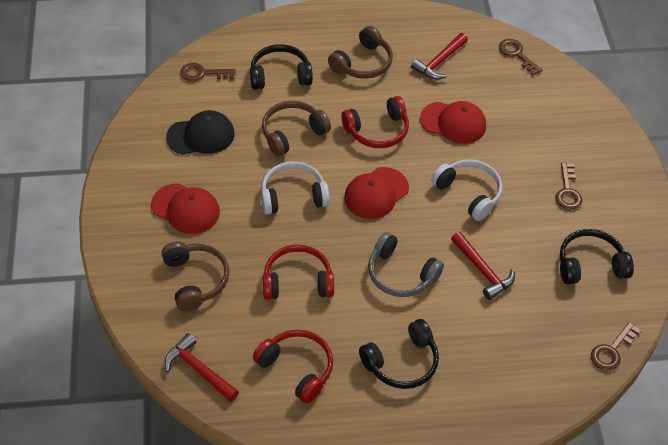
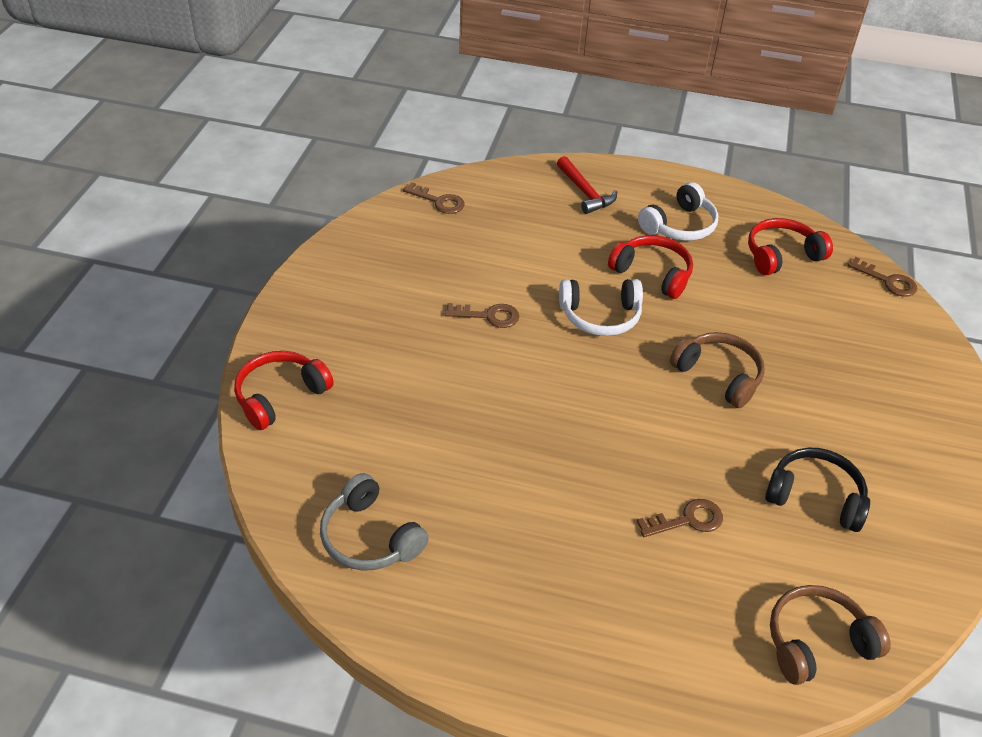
black cap: [166,110,235,155] = 1 -> none = 0
black headphones: [250,44,313,90] [359,319,439,389] [560,229,634,284] = 3 -> [765,448,870,532] = 1
brown headphones: [162,242,229,311] [262,101,331,156] [328,26,393,79] = 3 -> [670,332,765,408] [770,585,891,685] = 2
red cap: [151,183,220,234] [344,167,409,219] [420,101,486,144] = 3 -> none = 0
red hammer: [164,333,239,402] [411,33,468,79] [451,232,515,300] = 3 -> [557,156,617,214] = 1

